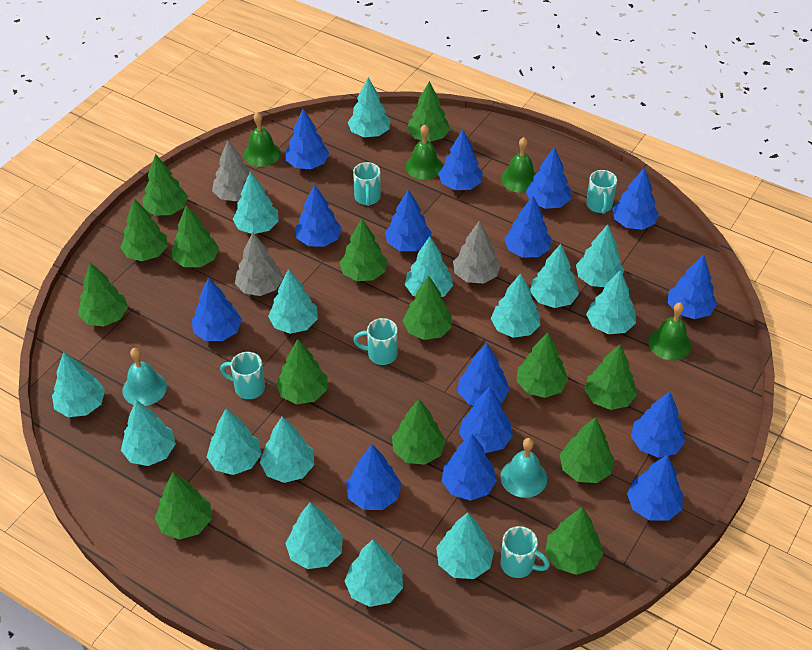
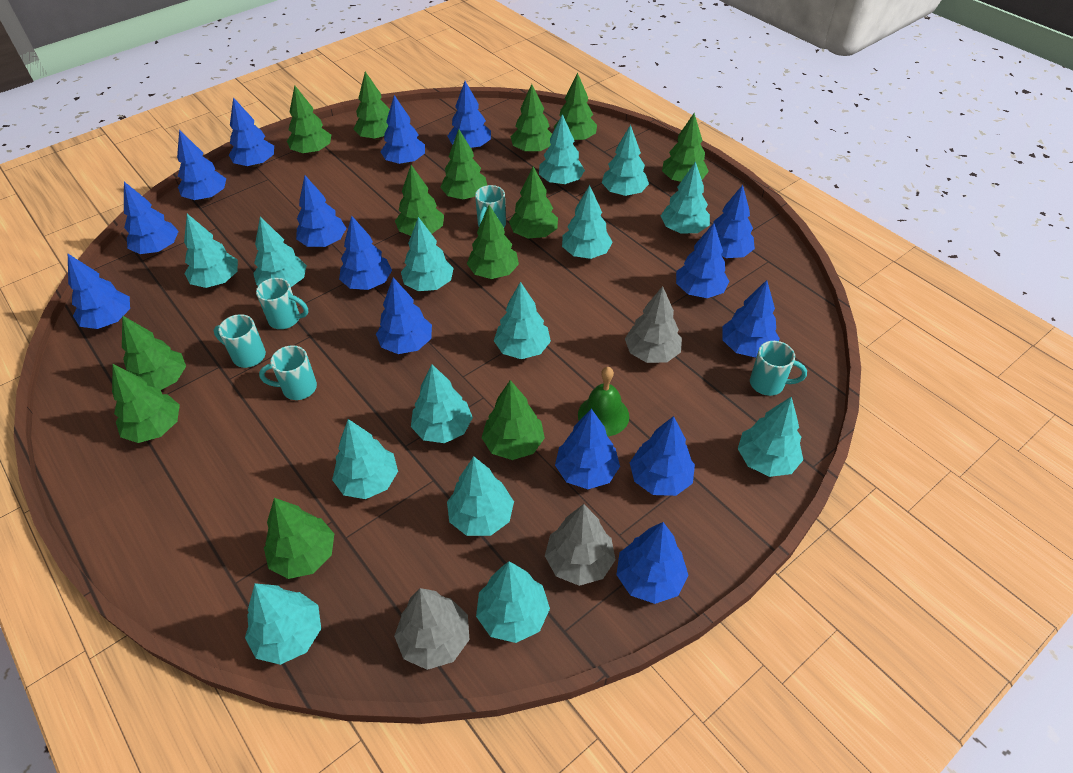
green bell: [244,112,281,167] [405,125,443,180] [501,137,536,193] [648,303,691,360] = 4 -> [578,367,629,436] = 1
green tree: [78,263,128,326] [120,198,168,261] [142,154,188,216] [155,472,211,540] [172,205,219,267] [276,339,328,404] [339,219,387,281] [392,399,446,465] [403,276,452,340] [407,81,450,142] [517,332,568,398] [545,507,603,575] [559,417,614,483] [584,344,637,410] = 14 -> [112,364,180,443] [122,315,186,390] [264,498,334,579] [287,85,331,154] [354,71,390,140] [395,165,444,236] [440,129,487,199] [467,205,519,279] [482,380,545,460] [509,166,558,239] [511,84,552,153] [554,72,597,142] [662,113,709,183] = 13
turquoise bell: [123,348,167,406] [500,438,547,498] = 2 -> none = 0
turquoise tree: [52,352,105,417] [121,400,176,466] [207,408,261,475] [233,172,279,234] [260,416,314,483] [268,269,318,334] [285,502,343,569] [345,539,403,607] [348,78,391,137] [404,237,453,297] [436,512,494,579] [491,273,540,338] [530,244,579,308] [576,224,624,287] [586,270,636,334] = 15 -> [184,214,238,288] [245,583,321,665] [253,216,307,287] [332,419,398,499] [401,217,454,291] [411,364,473,443] [447,456,514,536] [476,562,550,643] [494,282,551,359] [539,114,585,185] [562,185,613,259] [602,125,649,196] [661,161,710,234] [738,397,803,477] = 14

